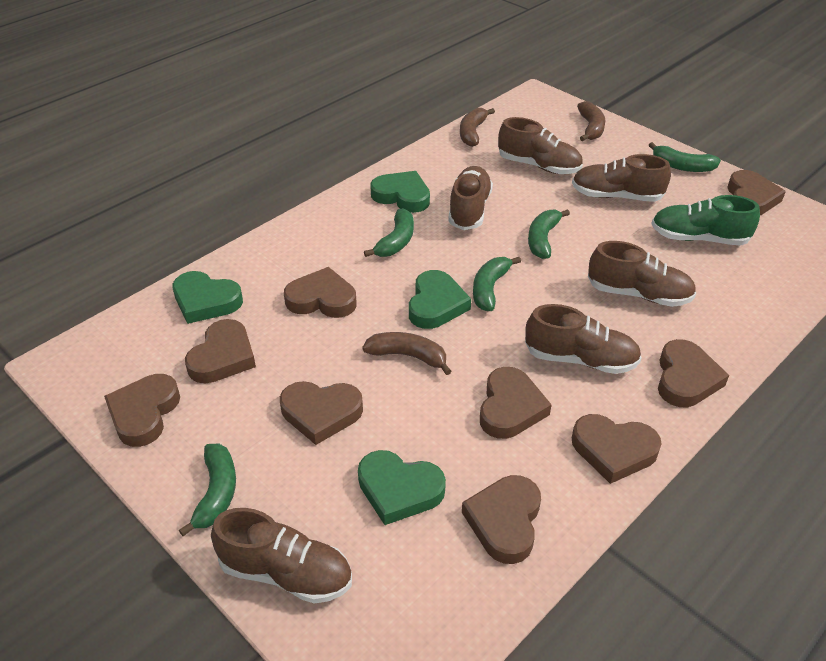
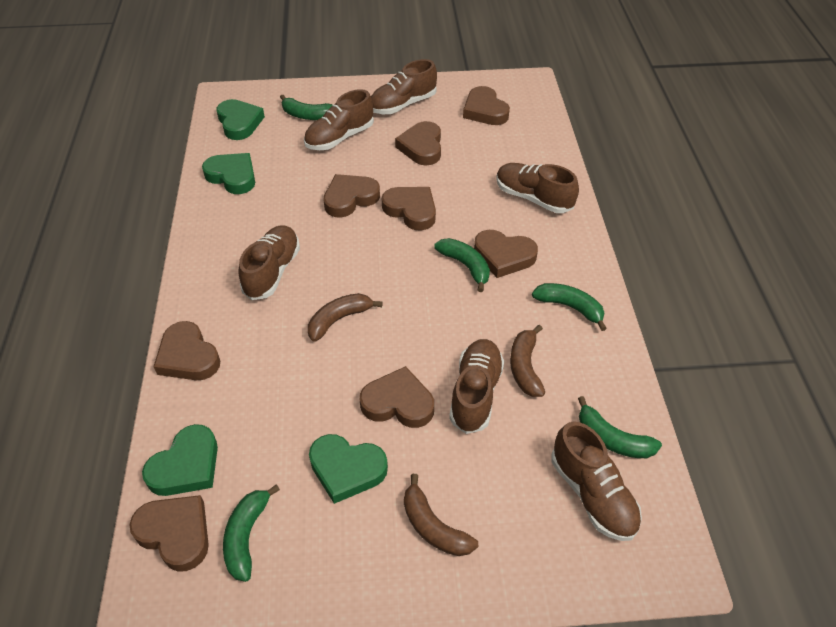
brown heart: [104,374,180,447] [185,319,256,384] [280,381,363,445] [284,267,357,318] [462,475,541,564] [480,367,552,439] [572,414,661,484] [658,339,729,408] [727,170,786,215] = 9 -> [129,495,209,572] [154,321,220,380] [324,174,380,217] [360,366,434,428] [382,187,436,231] [395,121,441,165] [463,86,510,125] [474,230,538,278] = 8
green shoe: [651,195,760,246] = 1 -> none = 0

